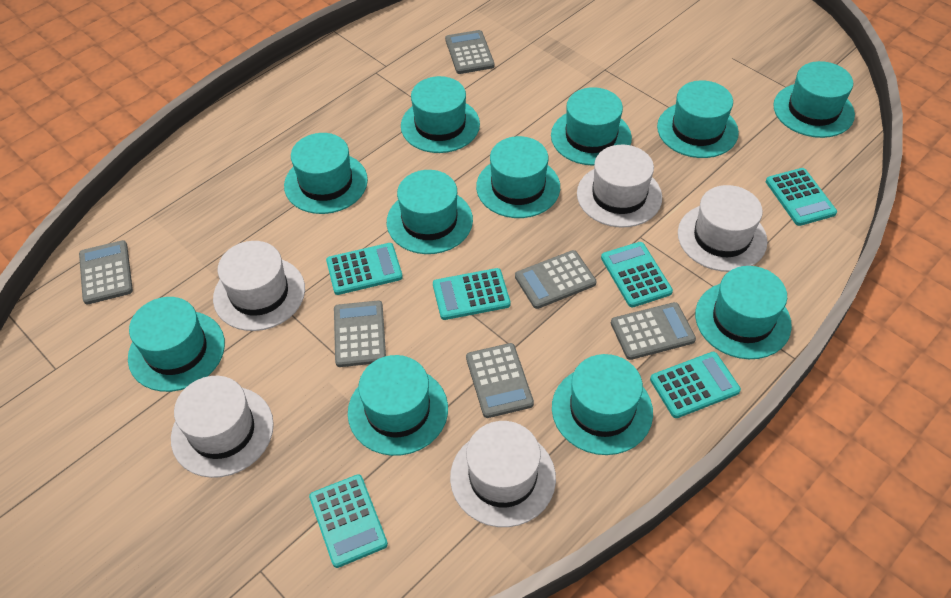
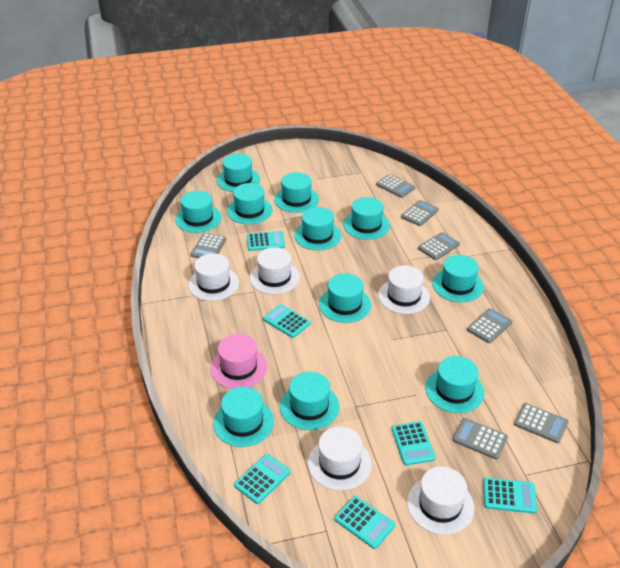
grey calculator: [79,240,133,304] [334,301,386,367] [445,30,495,74] [466,343,534,418] [515,250,597,309] [611,302,696,360] = 6 -> [190,233,226,258] [376,174,415,198] [401,200,439,226] [418,232,460,260] [453,418,508,460] [467,308,512,343] [514,403,569,443] = 7
pink hat: none = 0 -> [210,334,267,389] = 1

